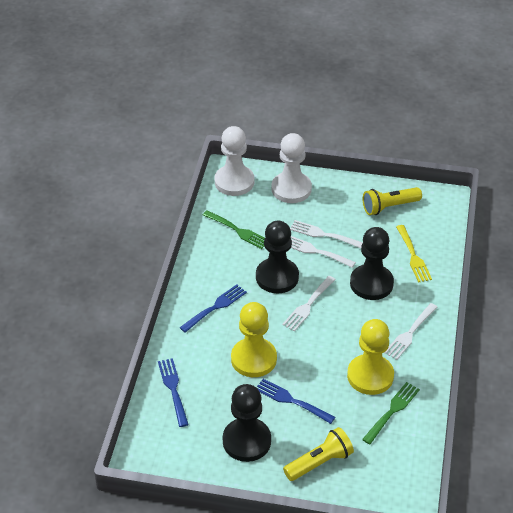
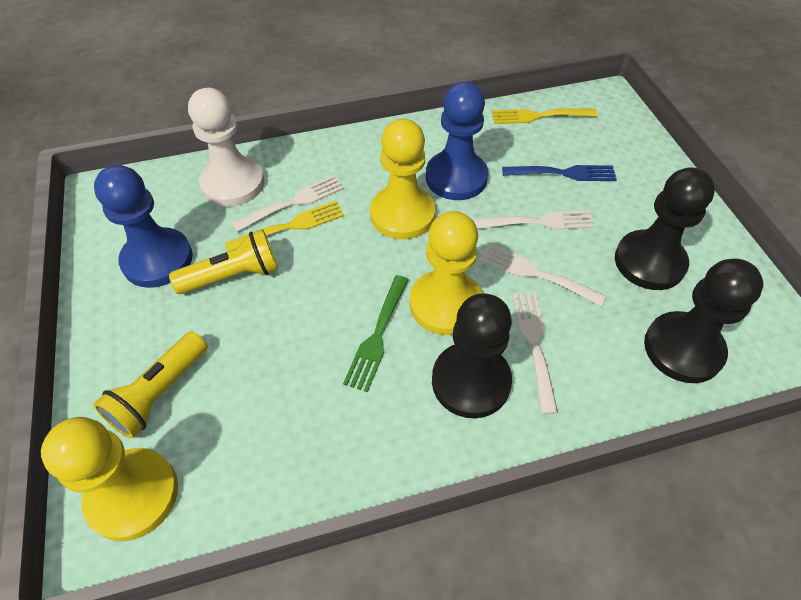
blue fork: [158,358,189,427] [179,284,247,333] [256,379,335,424] = 3 -> [502,165,617,181] = 1
blue pawn: none = 0 -> [94,165,193,288] [426,82,488,200] = 2
green fork: [203,210,265,249] [362,382,420,444] = 2 -> [343,275,409,392] = 1
white pawn: [214,126,254,196] [271,133,312,203] = 2 -> [188,88,264,207] = 1
yellow fork: [396,225,432,282] = 1 -> [225,201,345,251] [492,108,597,124] = 2
yellow pawn: [231,302,277,377] [347,319,394,395] = 2 -> [41,417,178,541] [370,119,435,239] [410,211,482,335] = 3

